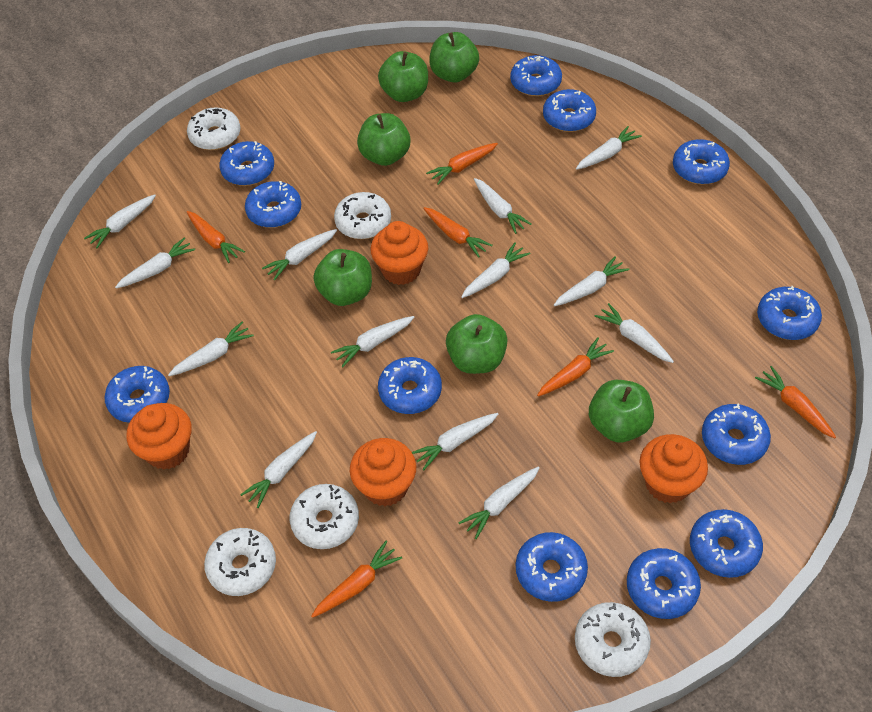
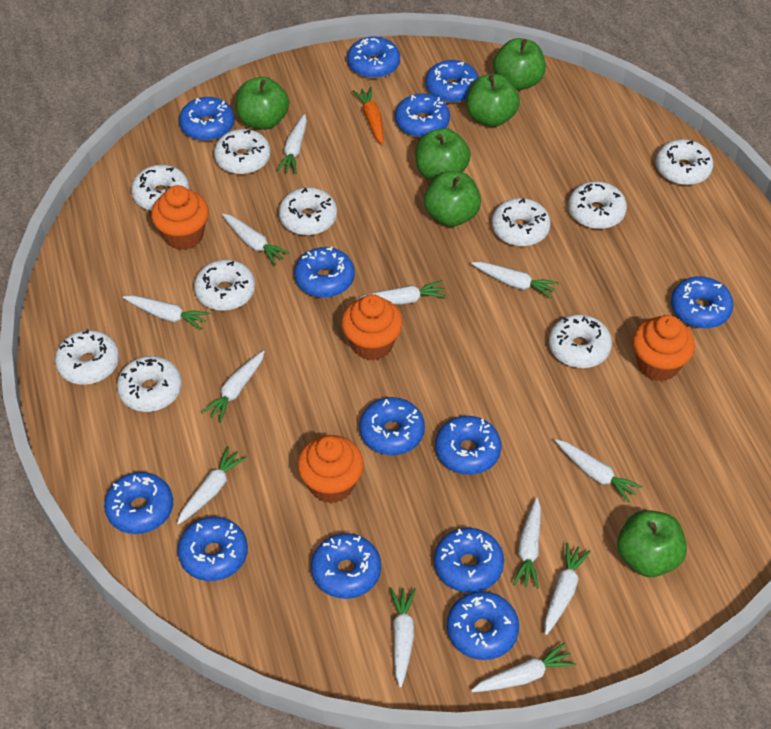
blue donut: [105,366,170,423] [219,141,274,186] [245,181,301,228] [378,357,442,414] [510,55,562,96] [516,532,588,602] [543,89,596,132] [627,548,701,619] [673,139,730,184] [690,509,763,578] [702,404,771,465] [757,286,822,340] = 12 -> [104,472,173,534] [177,517,248,581] [179,97,235,141] [294,246,355,298] [311,533,381,599] [347,37,400,78] [359,397,425,455] [395,94,450,137] [425,60,479,103] [434,528,504,593] [435,416,501,475] [447,591,519,660] [671,276,734,328] = 13
orange carrot: [187,211,245,263] [311,541,402,618] [423,207,493,258] [426,143,498,185] [537,337,614,397] [755,366,836,438] = 6 -> [353,87,383,144] = 1
white carrot: [84,194,156,248] [115,238,195,288] [168,322,254,376] [240,431,317,508] [262,229,337,281] [331,316,414,367] [412,413,498,470] [458,467,540,539] [461,242,530,298] [474,178,532,234] [554,256,629,306] [576,126,642,170] [594,303,674,363] = 13 -> [123,295,210,330] [177,447,247,525] [201,351,265,422] [222,214,290,265] [276,114,307,174] [355,280,447,305] [390,588,416,687] [471,262,559,299] [471,642,576,692] [513,498,541,589] [544,543,591,635] [555,439,643,503] = 12
white donut: [187,107,240,150] [204,528,276,596] [290,484,359,549] [334,192,391,239] [575,602,651,677] = 5 -> [55,329,119,385] [117,356,182,412] [131,165,189,211] [194,260,255,311] [214,129,271,174] [279,188,337,235] [492,198,550,247] [549,314,612,368] [568,181,627,229] [656,139,713,185] = 10

